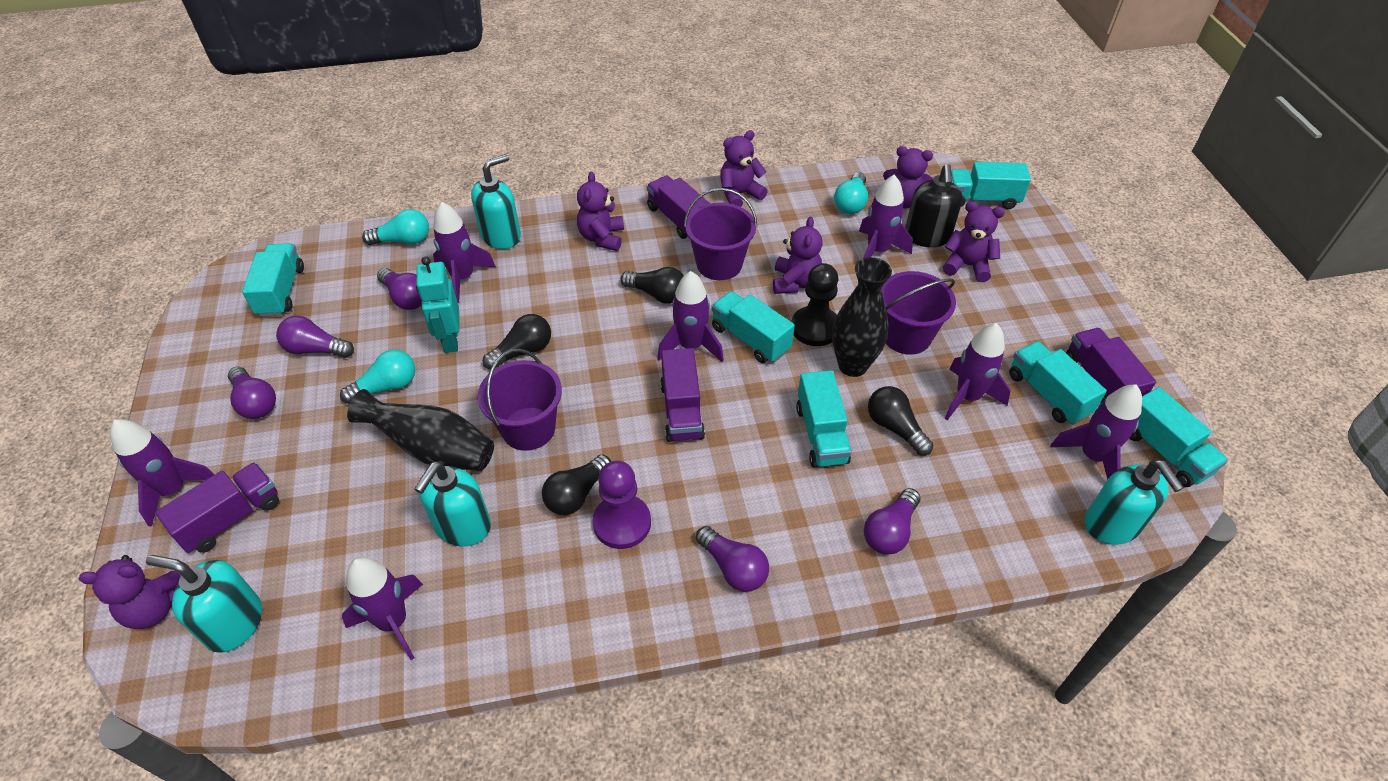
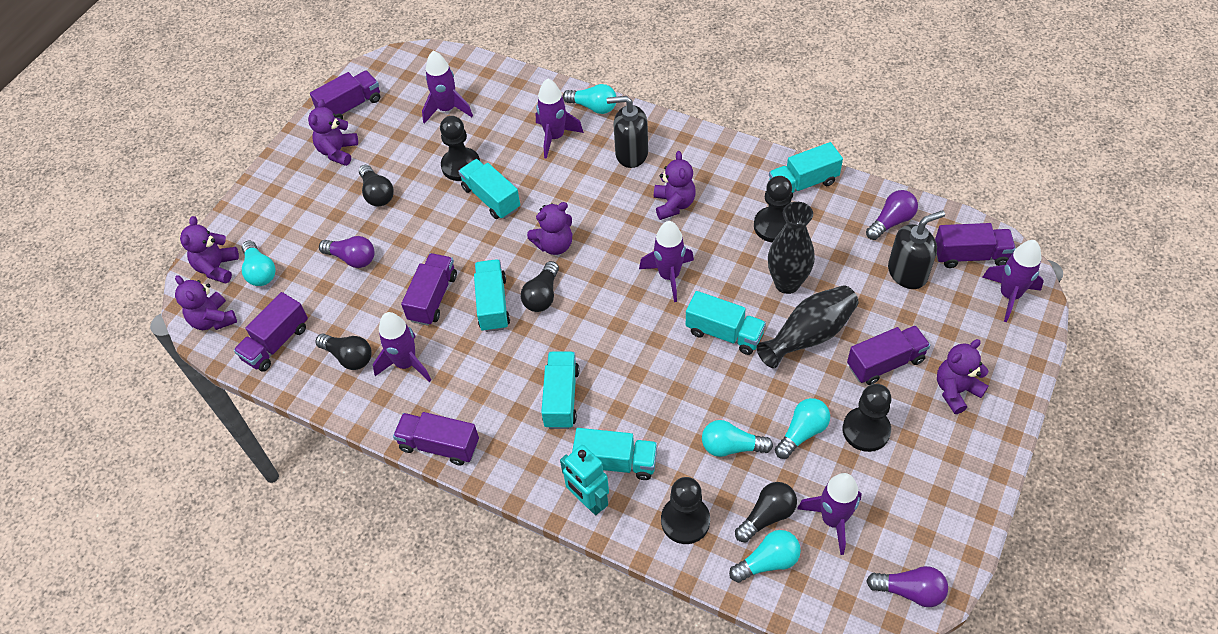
black pawn: [792,263,838,346] = 1 -> [440,116,480,181] [661,477,710,544] [754,176,792,242] [843,384,891,452] = 4
black soap dispenser: [905,164,963,247] = 1 -> [607,96,648,168] [888,210,945,289] = 2
purple bucket: [478,349,562,451] [684,188,757,280] [882,271,956,355] = 3 -> none = 0
purple light bulb: [228,367,276,419] [276,316,354,358] [377,268,422,310] [696,526,769,592] [864,488,921,555] = 5 -> [319,236,375,268] [866,190,918,240] [866,566,948,607] = 3
purple pawn: [593,461,651,549] = 1 -> none = 0
purple rocket: [110,419,215,527] [342,557,423,660] [433,202,496,303] [657,271,724,362] [859,175,913,259] [945,323,1010,420] [1051,384,1142,480] = 7 -> [373,312,431,382] [422,51,473,124] [536,78,584,159] [639,221,694,302] [797,473,862,555] [982,240,1044,322] = 6
purple truck: [155,462,279,553] [647,176,710,239] [660,348,705,442] [1066,328,1156,404] = 4 -> [234,292,308,372] [310,71,380,120] [393,412,479,466] [401,253,457,326] [847,325,930,385] [935,223,1016,268] = 6
turquoise light bulb: [340,349,415,404] [362,209,429,245] [834,172,868,214] = 3 -> [242,240,276,286] [563,84,616,114] [702,420,773,457] [729,530,801,583] [775,398,830,459] = 5
turquoise soap dispenser: [146,555,262,652] [414,461,491,546] [471,154,521,249] [1085,459,1184,545] = 4 -> none = 0

